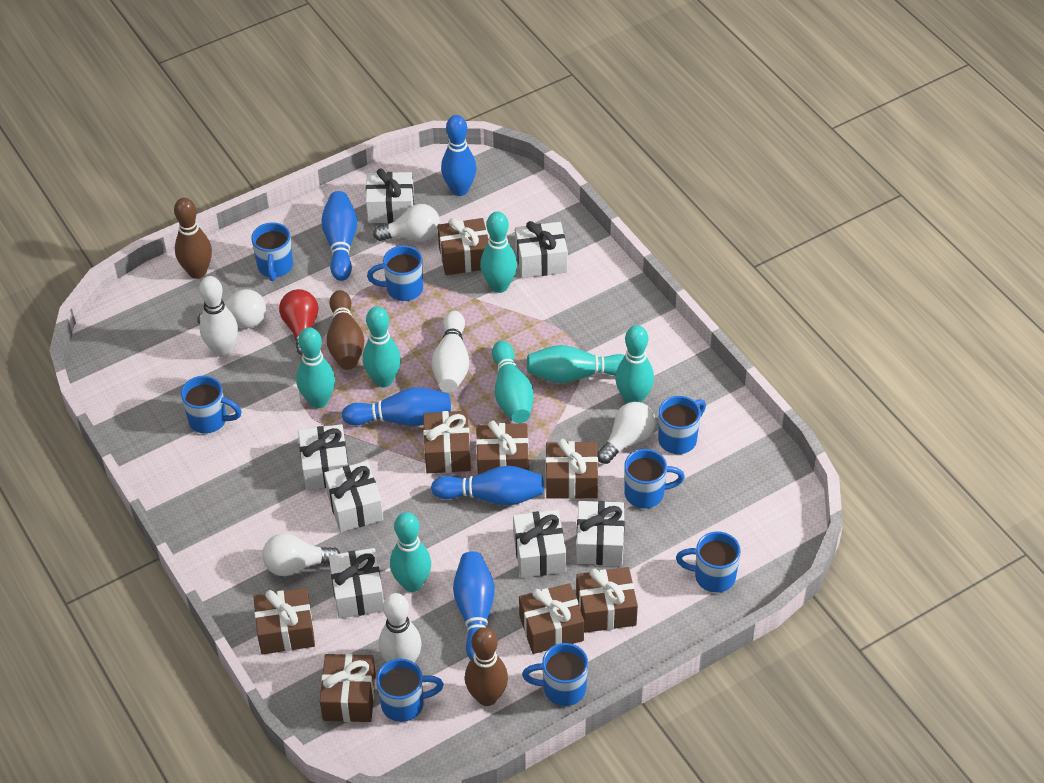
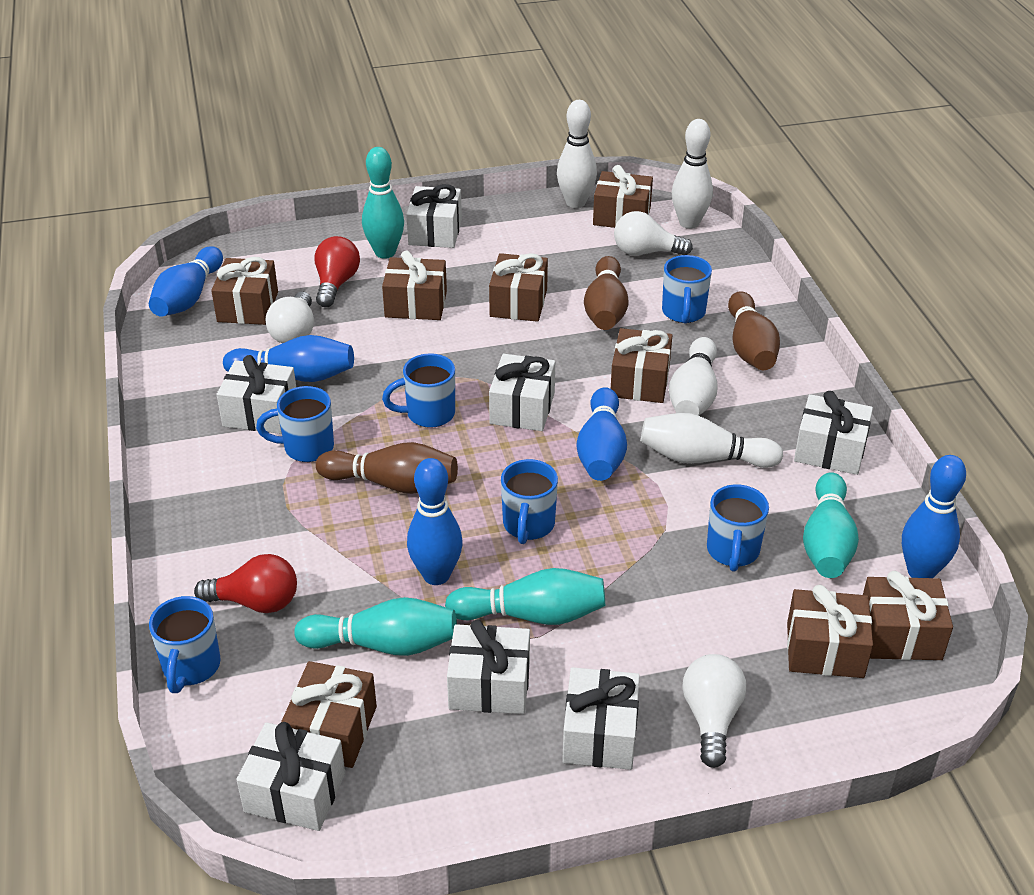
blue mug: [181,376,242,434] [251,222,293,281] [367,246,423,301] [376,659,444,722] [522,643,588,706] [624,449,685,508] [658,396,706,454] [676,531,741,593] = 8 -> [149,596,221,693] [256,386,334,462] [382,353,455,428] [501,459,558,544] [662,255,712,324] [707,484,769,572] = 6
red light bulb: [279,289,318,355] = 1 -> [194,554,297,613] [315,236,360,307] = 2
turquoise bowling pin: [296,327,335,408] [363,306,401,387] [390,512,431,592] [480,212,517,293] [492,341,534,423] [527,345,625,383] [615,325,654,404] = 7 -> [294,597,457,656] [362,147,404,259] [445,568,605,625] [803,472,859,578] = 4
white bowling pin: [199,276,238,357] [379,593,422,662] [431,311,469,393] = 3 -> [557,100,597,208] [641,413,783,468] [669,337,718,416] [672,119,713,229] = 4
white light bulb: [197,289,266,328] [262,533,340,576] [373,204,440,242] [597,402,656,464] = 4 -> [265,292,314,343] [614,211,693,256] [682,654,746,768] = 3

